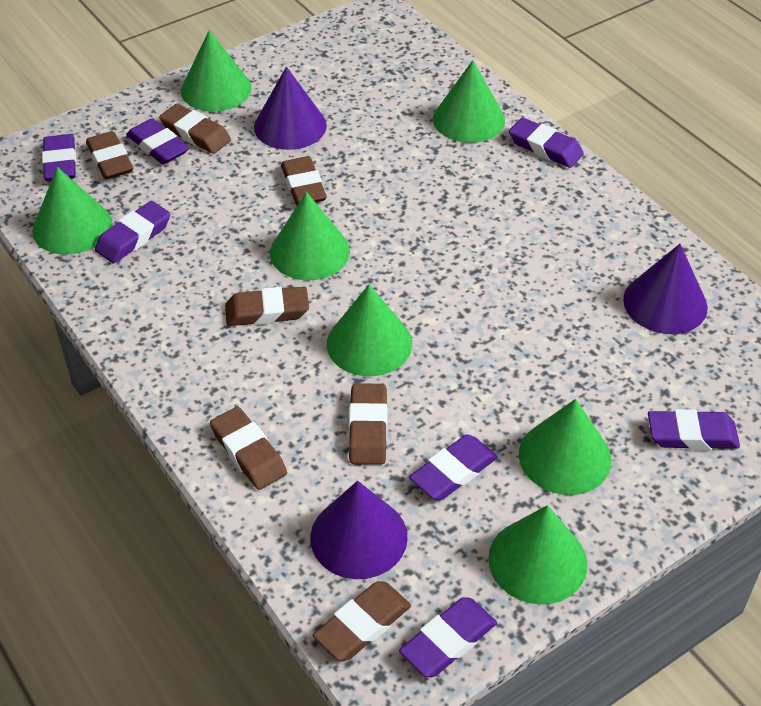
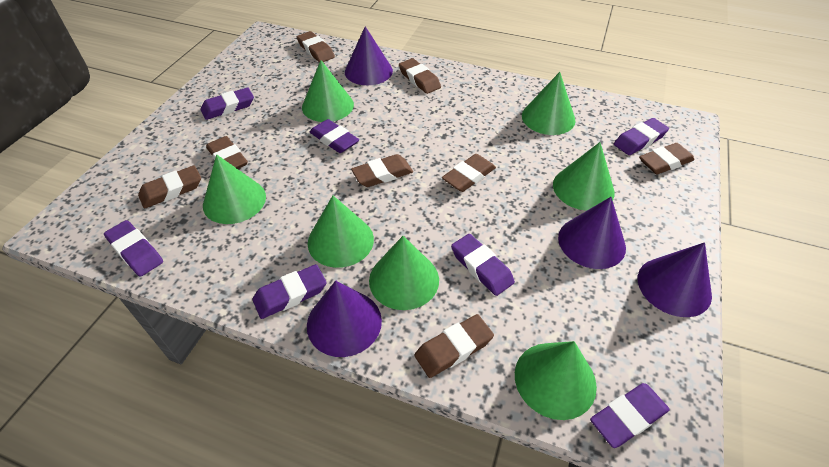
brown eraser: [86,131,133,179] [159,104,231,154] [210,407,287,490] [225,287,309,326] [281,156,327,205] [313,581,411,661] [349,383,388,465] = 7 -> [138,165,201,209] [206,136,248,169] [297,31,335,63] [351,154,413,187] [399,58,441,94] [414,314,494,378] [442,154,496,192] [639,143,694,174] = 8
purple cone: [254,67,327,150] [310,481,408,579] [623,244,708,334] = 3 -> [307,281,382,357] [345,26,393,85] [558,197,626,269] [638,242,712,317] = 4

